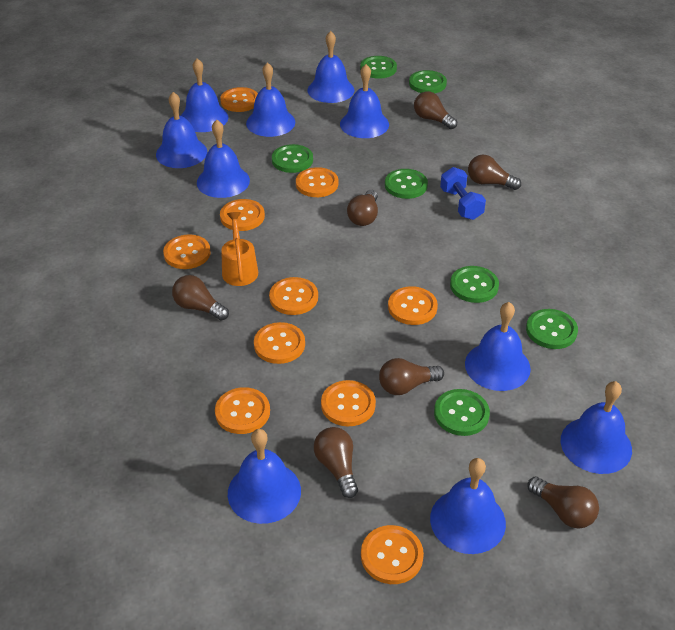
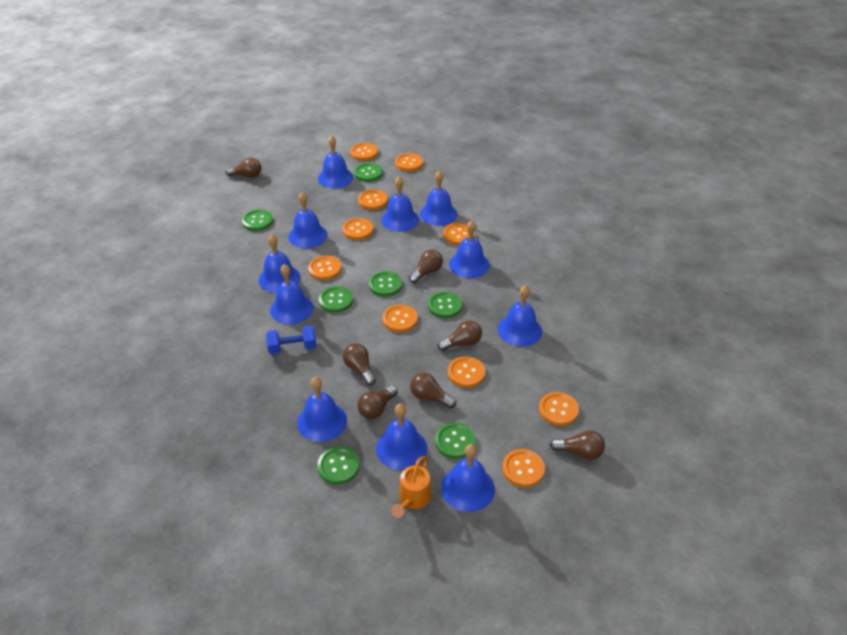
blue bell: [156,92,207,168] [181,59,228,132] [197,120,250,198] [228,429,301,524] [246,62,295,137] [308,31,354,103] [340,64,389,138] [430,458,506,554] [465,302,531,391] [561,381,632,474] = 10 -> [259,234,300,293] [270,264,314,324] [288,192,328,248] [297,377,347,442] [318,135,354,188] [376,404,427,470] [381,176,419,232] [420,171,457,226] [441,444,495,512] [449,220,490,278] [498,285,542,347] = 11

